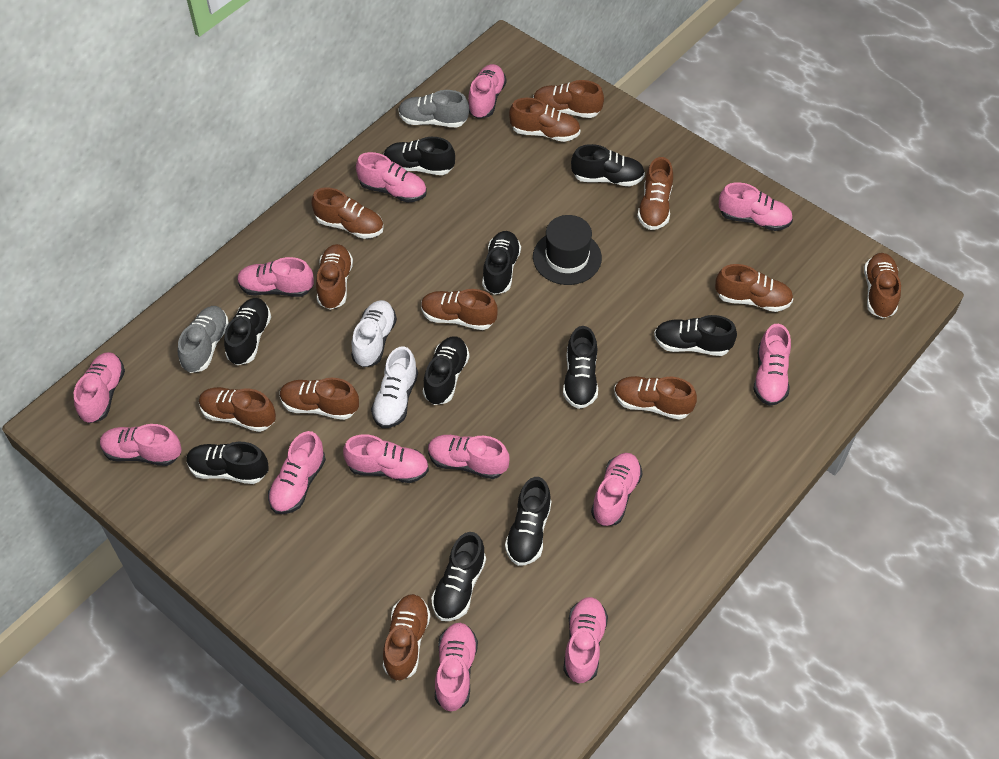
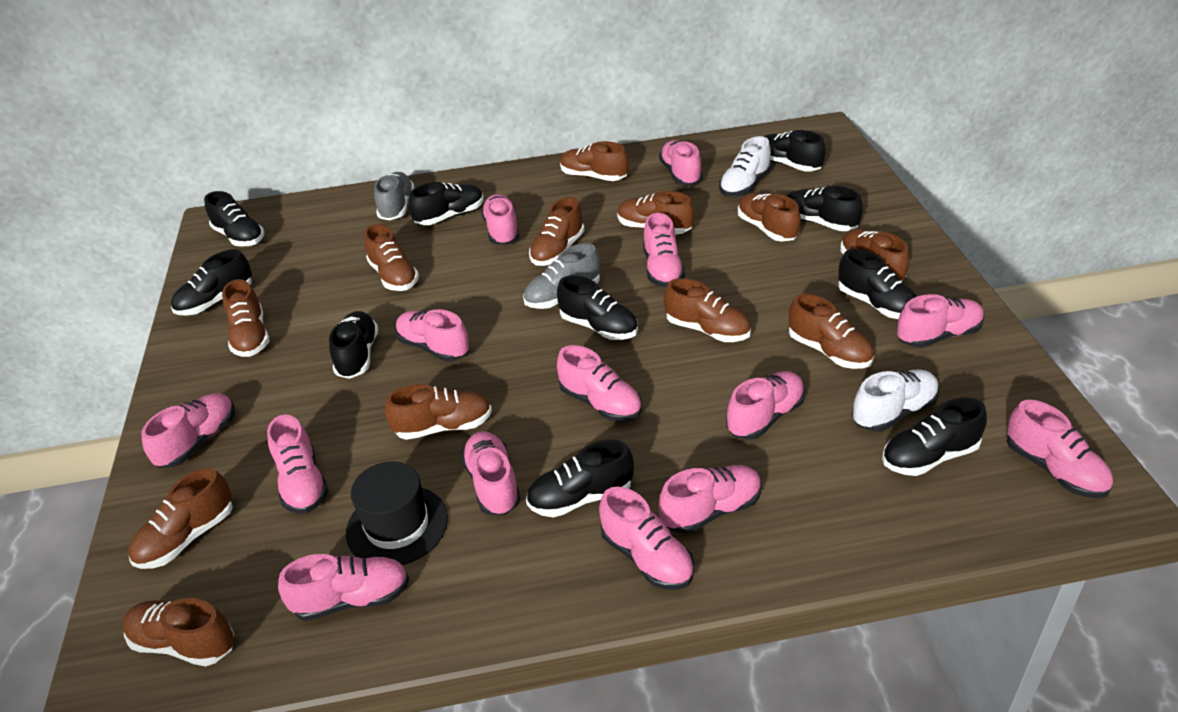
pink shoe: [74,352,125,424] [100,424,181,466] [237,257,314,297] [268,431,326,514] [343,434,429,483] [356,152,427,203] [428,435,510,479] [435,623,478,712] [468,64,506,119] [563,597,608,684] [591,453,643,526] [719,182,793,231] [753,324,791,406] = 13 -> [141,393,235,468] [267,415,328,514] [278,554,409,621] [395,309,470,362] [461,431,521,515] [481,194,519,245] [557,345,642,422] [599,487,694,590] [643,213,685,287] [658,465,762,534] [659,140,703,185] [726,371,805,440] [897,294,984,348] [1007,400,1113,498] = 14

